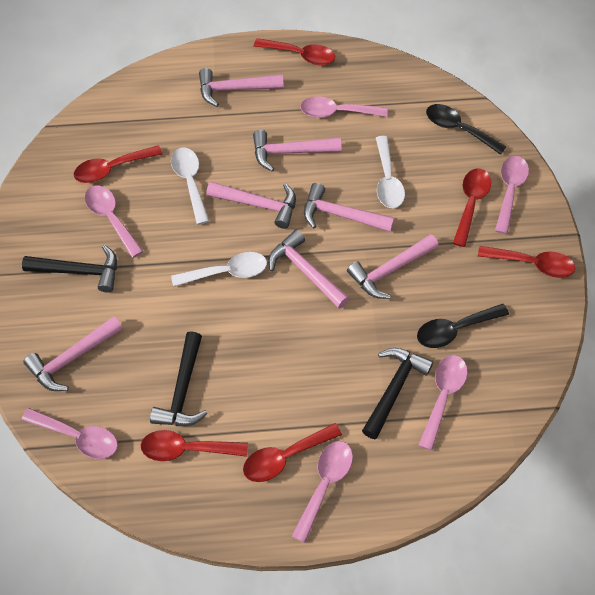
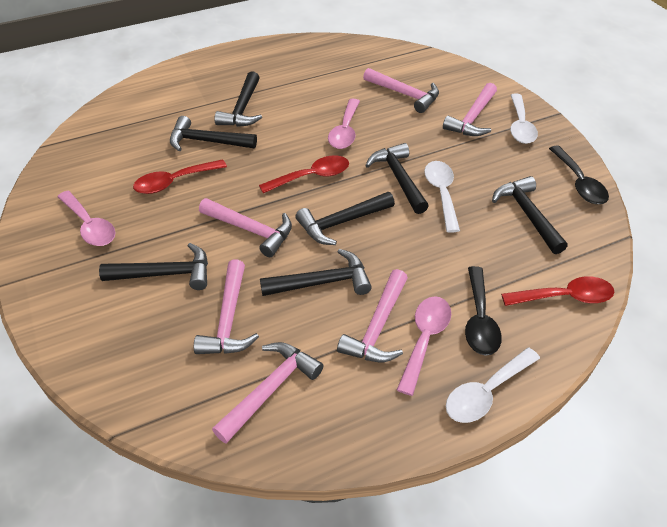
black hammer: [22,245,117,293] [150,331,208,426] [362,348,433,439] = 3 -> [99,243,208,290] [170,116,257,151] [214,71,262,127] [260,249,372,296] [295,192,395,245] [365,143,429,214] [492,176,568,254] = 7
pink hammer: [23,316,123,391] [199,68,284,107] [206,181,296,229] [253,130,341,172] [268,230,349,309] [304,183,394,232] [347,234,439,299] = 7 -> [194,260,259,354] [199,198,292,257] [212,342,324,444] [337,269,408,363] [363,68,439,113] [443,83,497,136] = 6
pink spoon: [22,408,118,459] [85,186,143,258] [292,441,353,543] [300,96,388,118] [419,355,468,450] [495,156,529,234] = 6 -> [57,191,116,246] [328,99,360,149] [397,296,451,396] = 3
red spoon: [74,145,162,183] [141,430,248,461] [243,423,342,482] [254,38,335,65] [453,168,491,247] [478,246,575,278] = 6 -> [133,159,227,194] [259,155,349,193] [501,276,614,306] = 3

